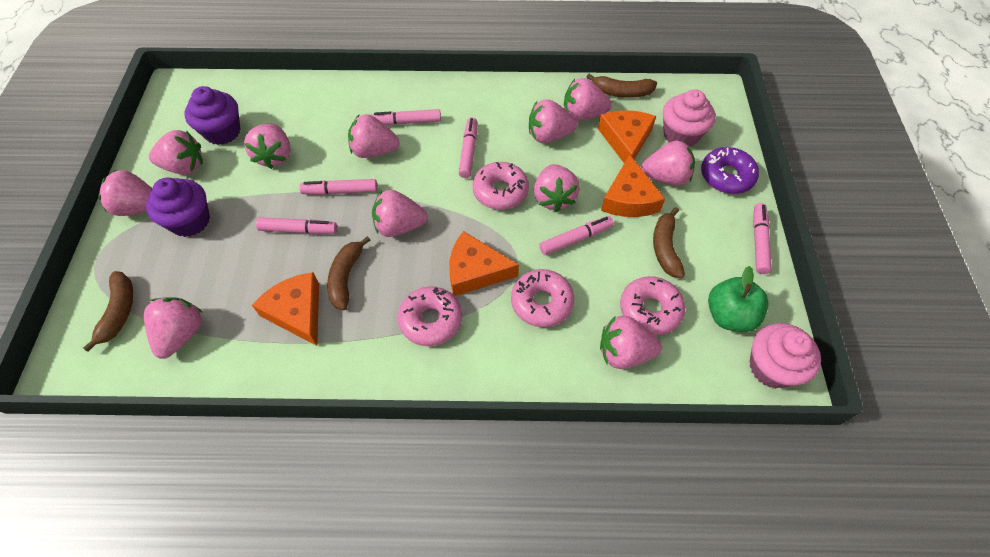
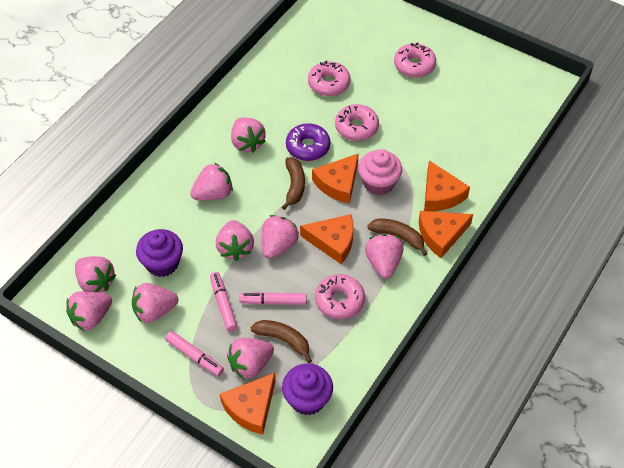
brown banana: [83,271,133,352] [327,236,370,310] [587,74,657,98] [653,207,685,278] = 4 -> [251,320,312,363] [282,157,305,210] [367,218,428,256] = 3
green apple: [708,266,769,332] = 1 -> none = 0
orange cheese: [252,272,319,346] [449,231,519,296] [598,110,656,163] [601,155,665,217] = 4 -> [220,373,275,435] [300,214,353,264] [312,153,359,204] [419,211,473,258] [424,160,470,211] = 5
pink cupcake: [663,89,715,147] [749,323,821,388] = 2 -> [358,149,402,195] = 1
pink marker: [256,217,337,234] [299,179,378,195] [371,109,441,125] [459,117,477,178] [539,216,614,255] [753,203,772,274] = 6 -> [165,331,224,376] [210,272,238,332] [239,292,306,305] = 3
pink strawberry: [98,170,152,216] [144,298,203,359] [149,130,203,175] [244,123,291,169] [348,114,400,158] [372,190,428,237] [529,99,577,143] [534,164,580,212] [564,78,612,121] [600,316,662,369] [641,140,695,186] = 11 -> [66,291,112,331] [75,256,116,292] [132,283,178,323] [190,163,233,201] [216,220,254,261] [227,338,274,379] [231,117,266,153] [262,215,299,259] [365,234,404,279] = 9

